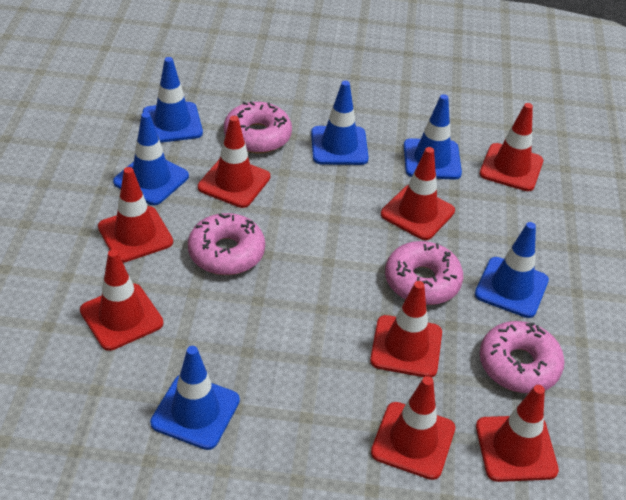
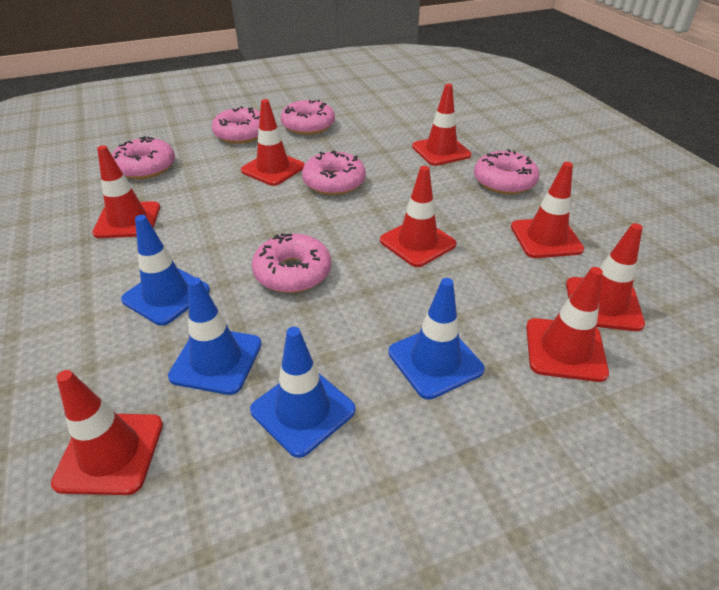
blue traffic cone: [113,112,189,205] [143,57,203,143] [150,346,240,450] [311,81,369,165] [404,94,462,180] [475,222,549,318] = 6 -> [121,215,210,326] [168,277,262,395] [250,327,356,458] [388,278,485,400] = 4
pink donut: [188,213,265,275] [224,102,292,153] [385,241,463,305] [480,321,565,393] = 4 -> [112,136,175,179] [212,106,260,144] [252,233,331,293] [281,100,335,135] [302,150,366,195] [474,149,539,194] = 6

